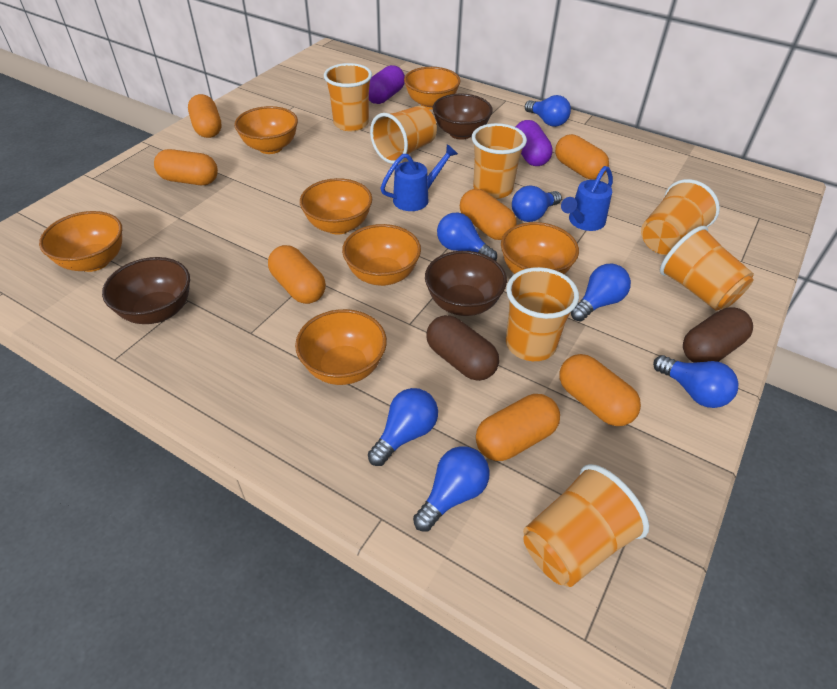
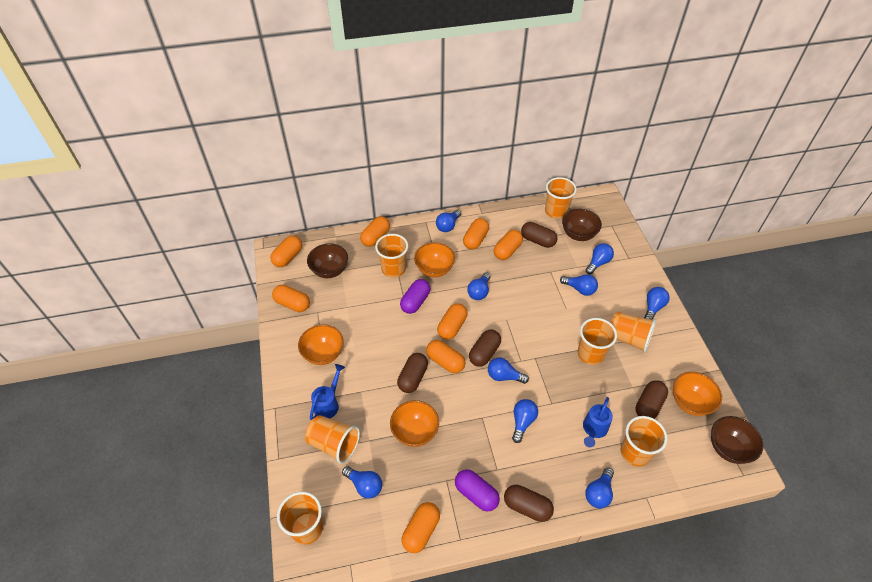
blue light bulb: [368,388,438,466] [413,446,490,532] [437,213,497,261] [512,185,562,222] [525,95,571,127] [571,264,631,322] [653,355,738,408] = 7 -> [342,466,382,499] [436,210,461,232] [467,272,491,300] [488,357,529,384] [512,399,538,443] [560,274,598,296] [585,467,614,509] [586,243,614,275] [644,287,670,320] = 9
brown capsule: [427,315,499,381] [683,307,753,363] = 2 -> [397,353,428,393] [469,330,501,367] [504,485,554,522] [521,222,557,248] [635,380,668,419] = 5
orange bowl: [39,211,122,272] [234,106,298,154] [295,309,387,385] [300,178,372,235] [342,224,421,286] [404,67,460,110] [501,222,579,274] = 7 -> [298,324,344,365] [390,400,439,447] [414,242,455,277] [673,372,722,416] = 4
orange capsule: [154,149,218,185] [188,94,221,138] [268,245,326,304] [460,189,517,240] [476,394,560,461] [555,134,609,180] [559,354,641,426] = 7 -> [270,236,302,267] [272,285,310,312] [360,216,390,247] [402,502,440,553] [426,340,465,373] [437,303,467,340] [463,218,489,249] [494,230,523,260] = 8

